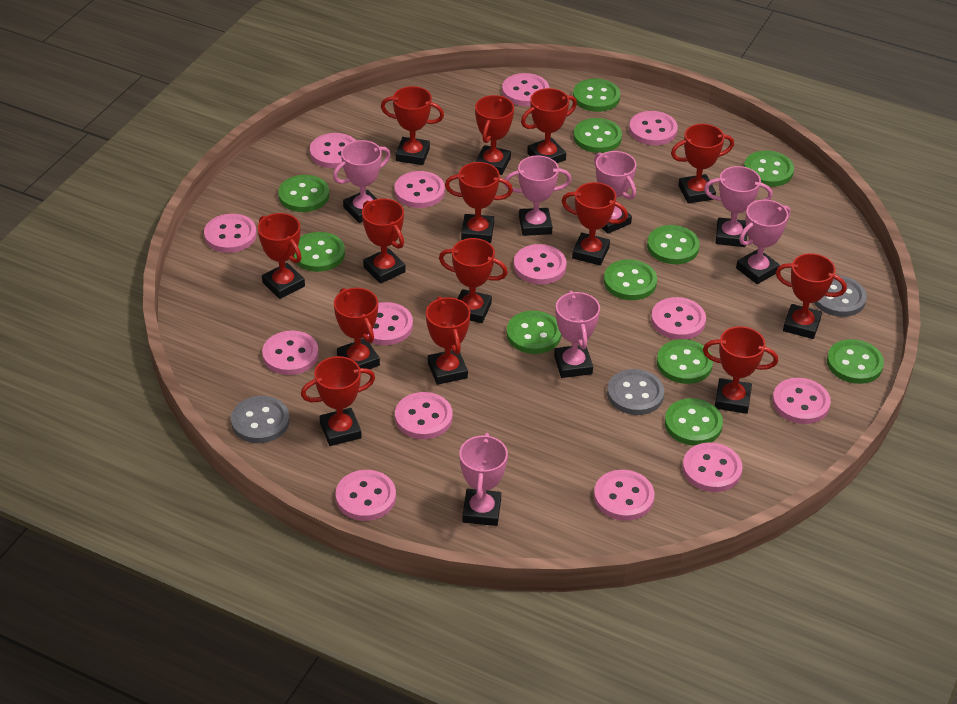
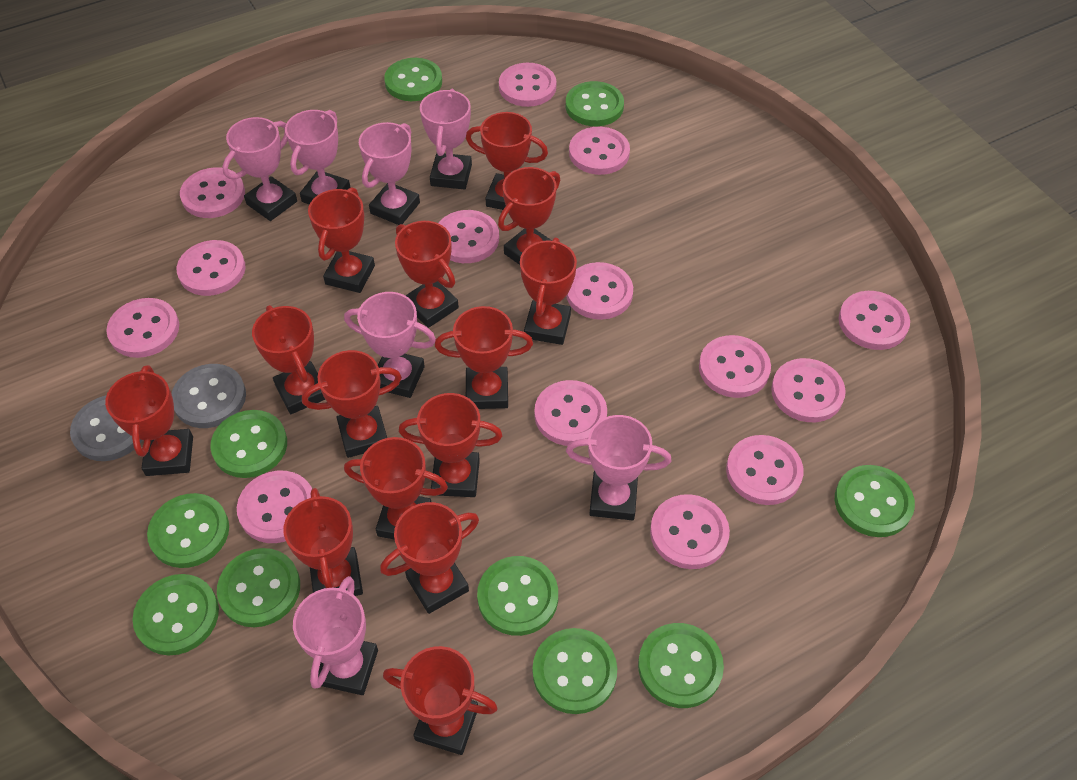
green button: [278,175,329,212] [293,232,345,272] [507,311,561,354] [573,79,620,112] [573,118,622,153] [604,259,657,300] [647,225,700,264] [657,339,713,384] [665,398,723,446] [744,151,794,187] [827,339,884,384] = 11 -> [132,574,219,655] [147,493,229,568] [210,410,287,478] [217,548,300,627] [384,58,442,101] [477,556,558,636] [532,628,617,714] [566,81,624,126] [638,623,724,708] [835,465,915,537] = 10
grey button: [231,396,290,443] [607,369,664,415] [814,275,867,317] = 3 -> [70,395,143,461] [172,364,246,428] = 2

